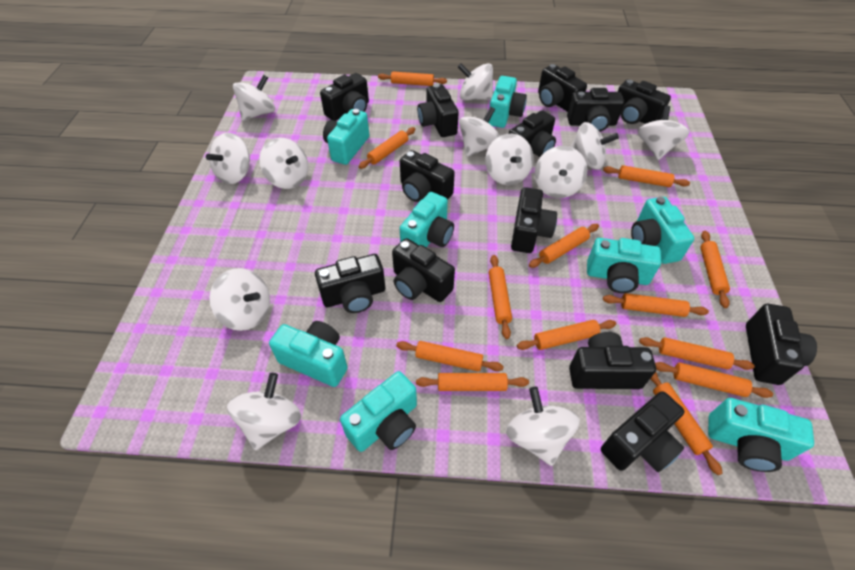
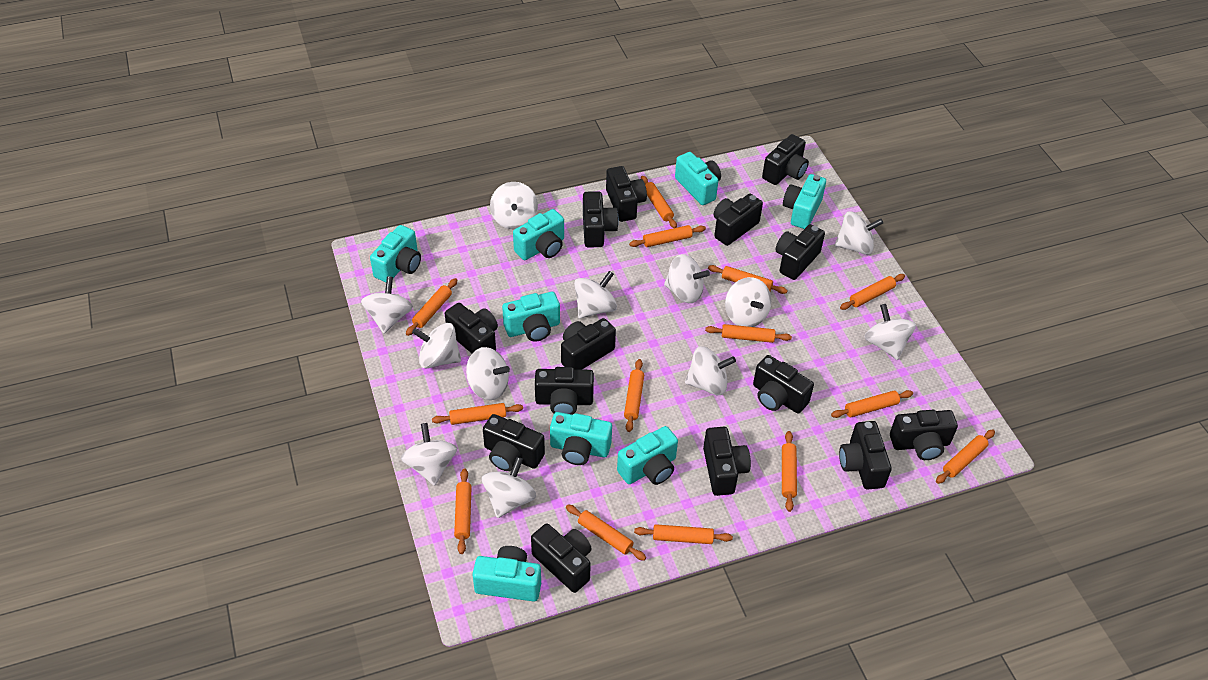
black camera: [315,254,385,313] [320,73,369,121] [392,238,455,302] [400,150,455,202] [417,84,459,137] [509,110,556,157] [511,187,557,253] [538,64,587,112] [567,88,624,132] [569,332,656,389] [601,391,684,472] [618,79,671,124] [746,304,817,385] = 13 -> [445,303,498,353] [483,414,545,471] [531,523,592,593] [535,367,594,415] [561,318,616,370] [583,191,619,247] [606,166,647,222] [703,427,751,496] [714,194,763,246] [753,355,814,414] [762,134,809,185] [776,224,825,280] [839,421,892,490] [890,410,958,460] = 14
orange rolling pin: [359,127,416,169] [378,72,447,86] [396,341,504,372] [416,373,529,391] [489,255,512,339] [517,320,616,350] [529,224,599,268] [603,165,690,187] [603,293,709,317] [639,337,755,370] [650,372,723,475] [655,362,773,398] [700,231,730,308] = 13 -> [406,278,457,336] [432,403,523,425] [454,469,472,554] [566,505,646,561] [624,359,644,432] [629,225,706,247] [634,524,733,544] [641,176,677,228] [705,324,792,343] [708,265,788,294] [782,431,797,512] [831,390,913,418] [840,274,905,310] [936,429,995,484] = 14

